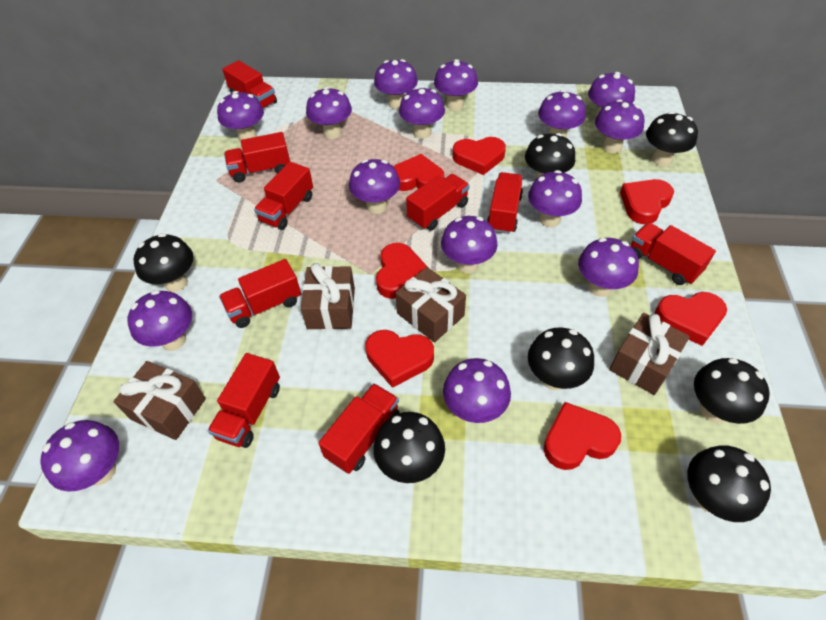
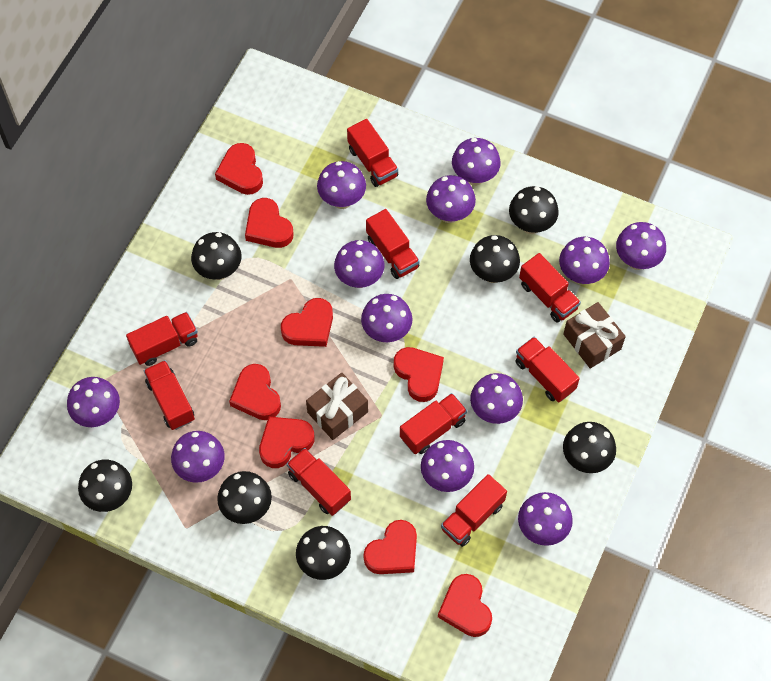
brown gift: [113,361,206,440] [301,263,355,330] [395,267,466,343] [609,313,690,395] = 4 -> [306,373,368,440] [563,302,626,369] = 2
purple mushroom: [40,420,119,492] [127,290,192,351] [217,91,264,141] [306,87,352,139] [349,159,400,214] [374,59,418,109] [399,87,445,139] [434,59,478,111] [441,216,497,273] [443,358,511,423] [528,170,582,227] [538,90,586,138] [578,238,639,297] [588,72,635,117] [595,99,644,153] = 15 -> [67,377,120,427] [171,431,225,483] [317,161,366,209] [334,240,385,288] [361,294,413,342] [421,440,474,492] [426,175,476,223] [452,138,501,186] [470,373,523,424] [518,492,573,546] [559,237,610,284] [616,222,666,270] = 12
red heart: [365,330,434,388] [376,243,427,299] [393,154,444,191] [453,137,506,175] [543,402,621,470] [620,179,674,224] [655,292,727,346] = 7 -> [215,143,263,195] [229,364,281,420] [245,198,293,248] [259,417,315,468] [281,298,333,347] [363,520,417,574] [394,347,444,402] [438,574,492,637] = 8

